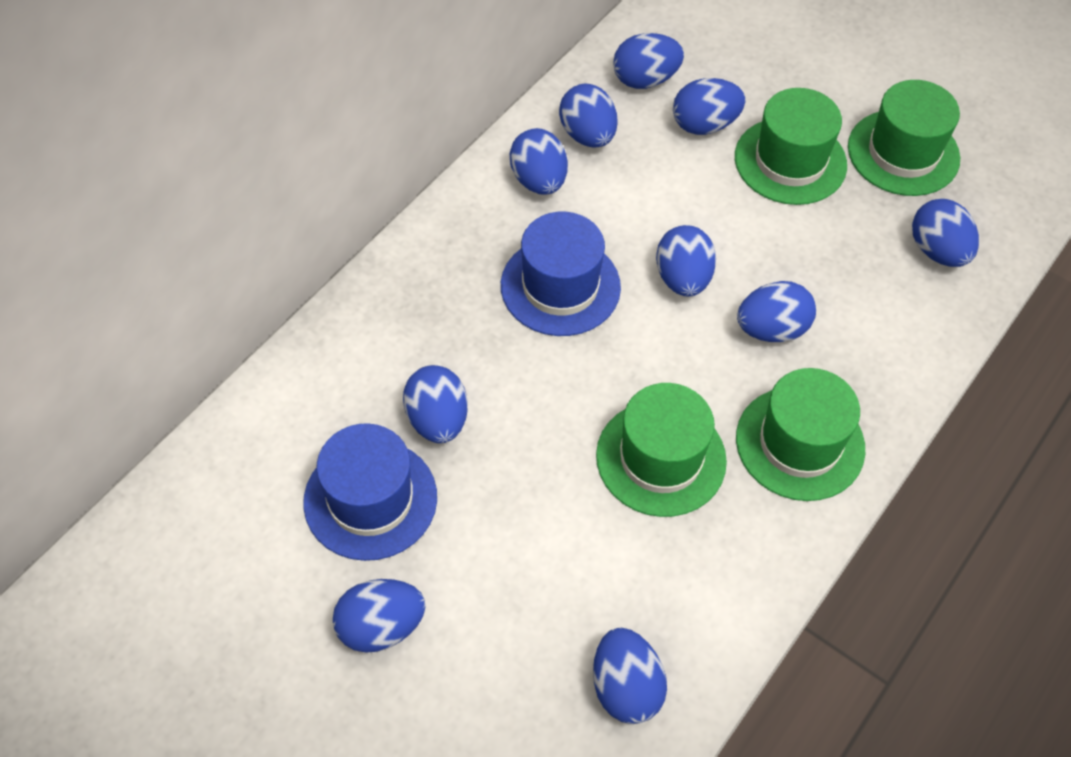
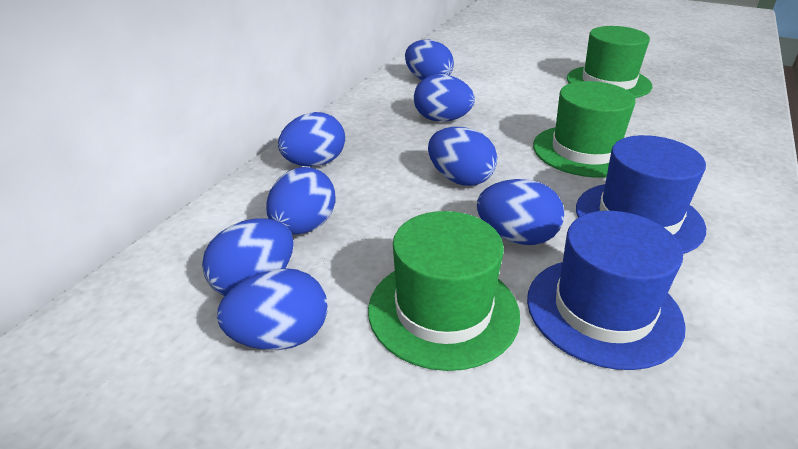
blue egg: [332,579,426,653] [403,365,468,443] [510,128,568,195] [559,84,618,148] [593,628,667,724] [613,33,684,89] [656,225,716,297] [673,78,745,135] [737,281,816,342] [912,199,979,267] = 10 -> [202,219,294,296] [217,268,328,350] [266,167,336,235] [278,112,345,167] [405,39,454,80] [414,74,475,122] [428,127,497,186] [477,179,565,245] = 8
green hat: [596,383,727,517] [735,88,847,205] [736,368,865,501] [848,80,960,196] = 4 -> [368,211,520,371] [533,81,636,178] [567,26,652,98] = 3

